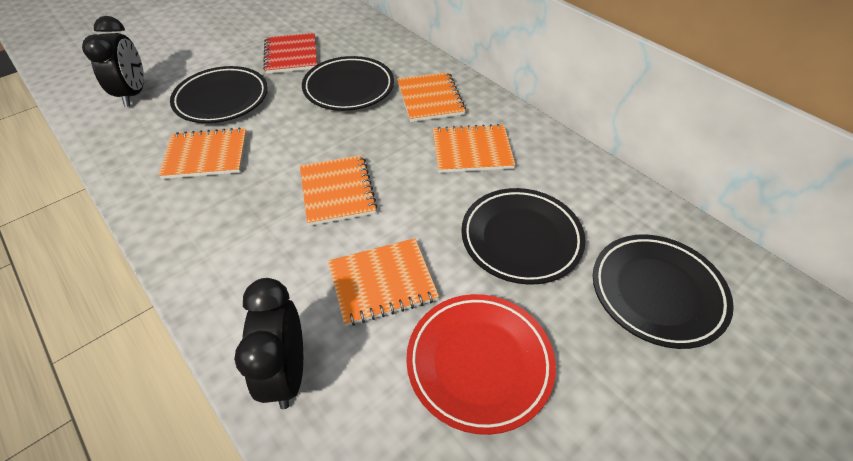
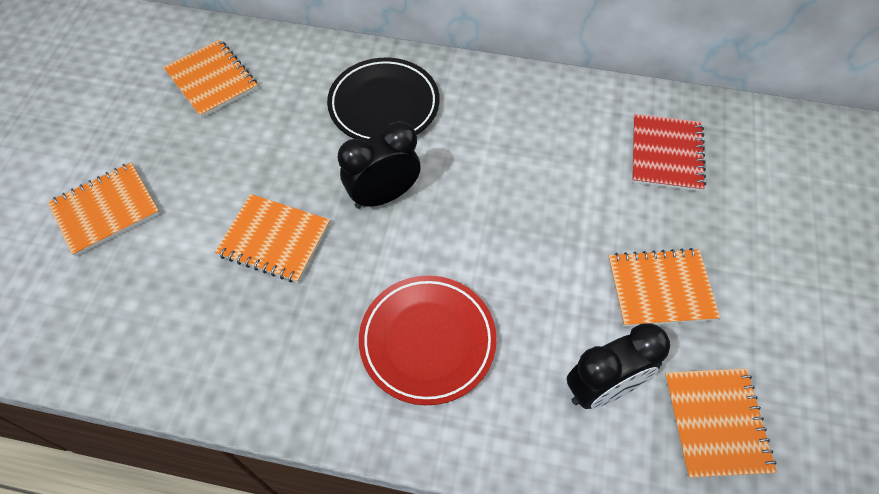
black plate: [170,66,268,123] [302,56,394,111] [461,188,586,285] [593,235,734,349] = 4 -> [327,58,440,141] = 1

